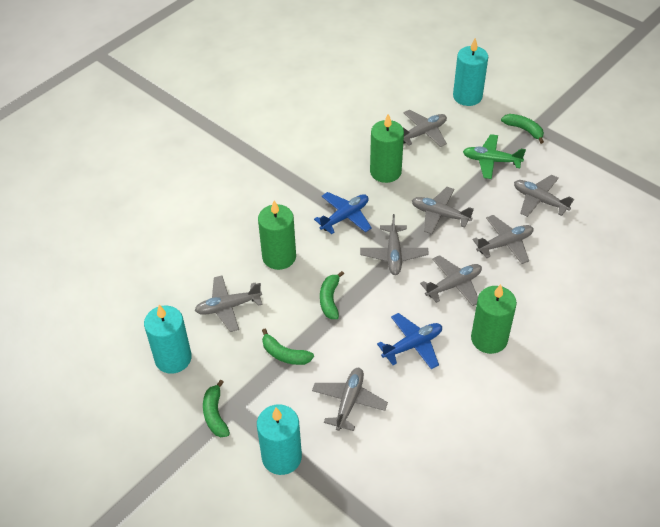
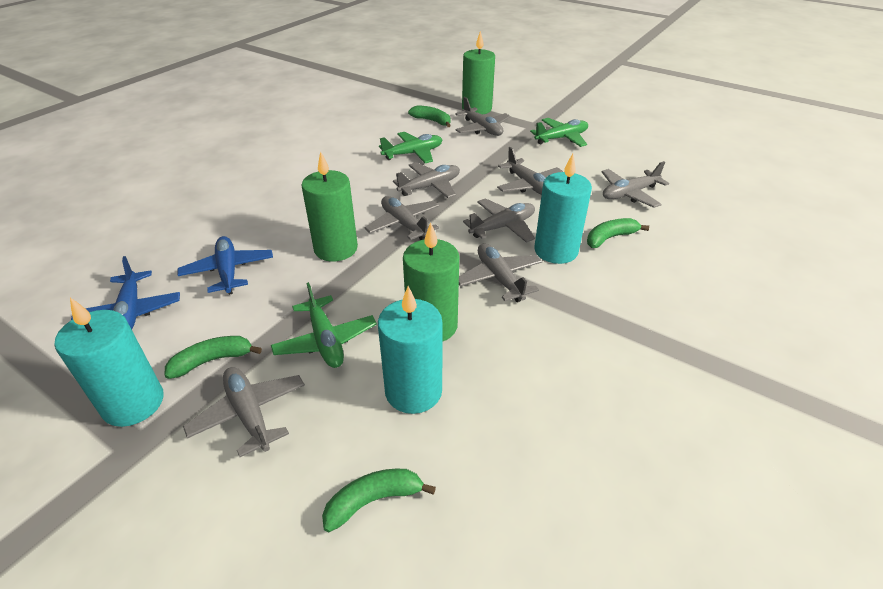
green plane: [463,134,526,179] = 1 -> [271,282,377,368] [379,132,443,163] [530,118,588,147] = 3

